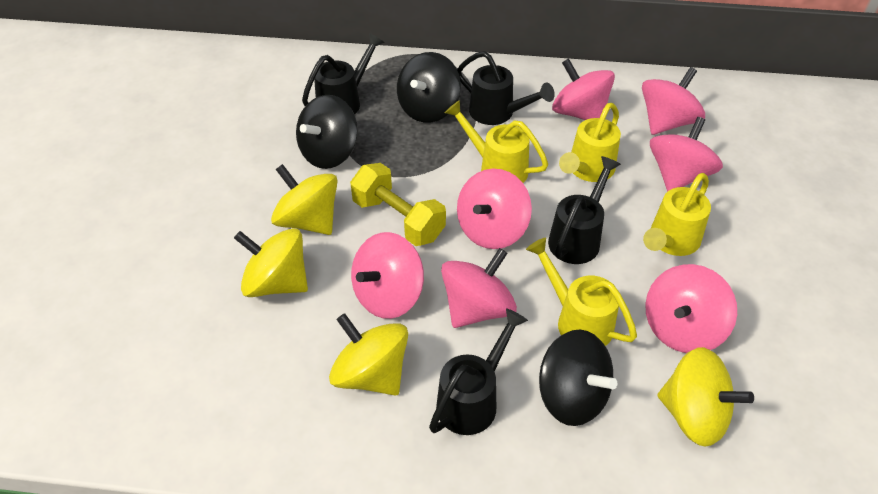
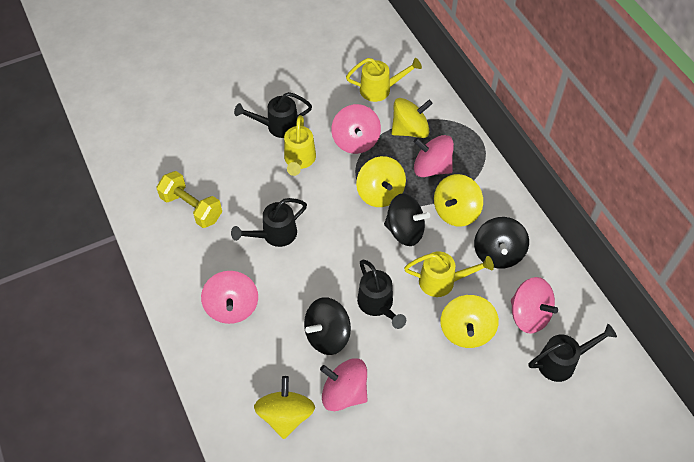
pink spinning top: [351,232,424,319] [441,248,517,328] [457,169,532,249] [552,58,615,120] [642,67,705,135] [645,264,737,353] [650,117,723,191] = 7 -> [201,271,258,324] [320,358,368,411] [331,104,381,154] [414,135,454,177] [511,277,558,333] = 5
yellow spinning top: [234,228,308,297] [271,164,338,235] [329,313,408,395] [657,347,754,447] = 4 -> [254,376,315,439] [356,156,406,207] [392,98,433,138] [434,174,483,227] [441,295,499,348] = 5
yellow watering can: [445,100,548,183] [526,237,637,346] [559,103,621,182] [643,173,711,256] = 4 -> [284,115,316,176] [346,58,422,102] [404,251,494,297] = 3

